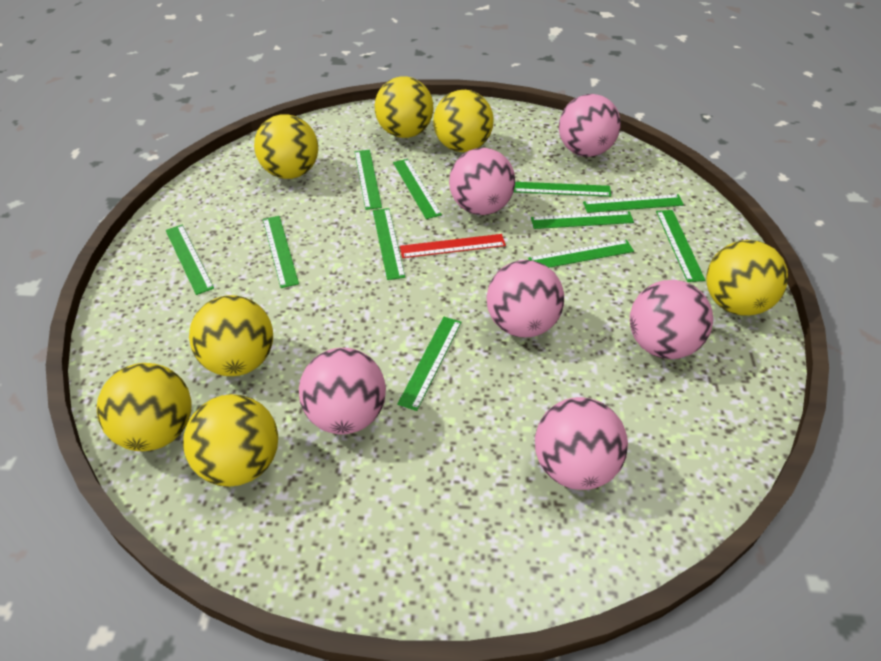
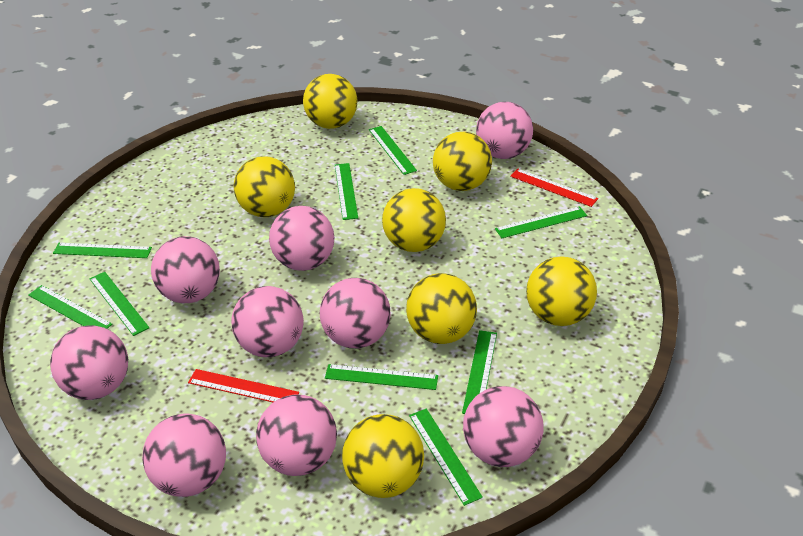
green ruler: [166,225,214,295] [263,216,299,288] [355,150,382,210] [373,208,405,280] [393,159,442,219] [397,317,462,411] [514,182,611,197] [528,240,634,268] [531,211,634,229] [583,194,684,213] [656,210,705,282] = 11 -> [29,285,112,329] [53,243,152,258] [89,272,149,336] [325,364,438,390] [335,163,358,220] [369,126,417,175] [409,408,483,506] [462,330,497,414] [495,206,587,238] = 9
pink ball: [299,348,386,434] [449,148,515,215] [486,260,564,337] [535,397,628,490] [559,94,621,157] [630,280,713,359] = 6 -> [50,325,128,400] [142,413,226,497] [151,236,220,303] [231,286,304,357] [256,394,337,476] [269,206,334,271] [320,278,391,348] [463,386,544,467] [476,102,533,159] = 9
red ruler: [400,234,506,258] = 1 -> [188,369,299,402] [510,169,598,207] = 2

